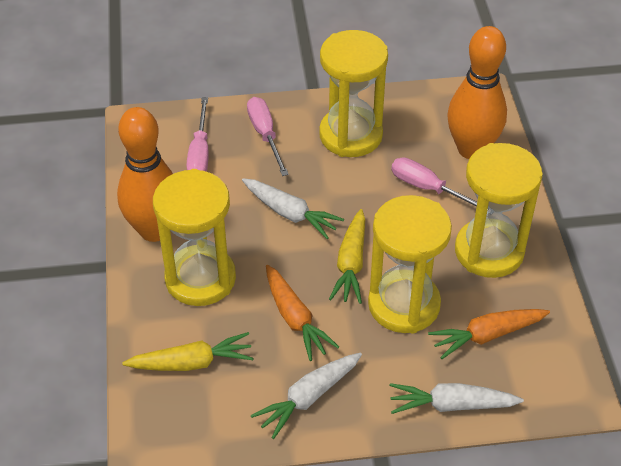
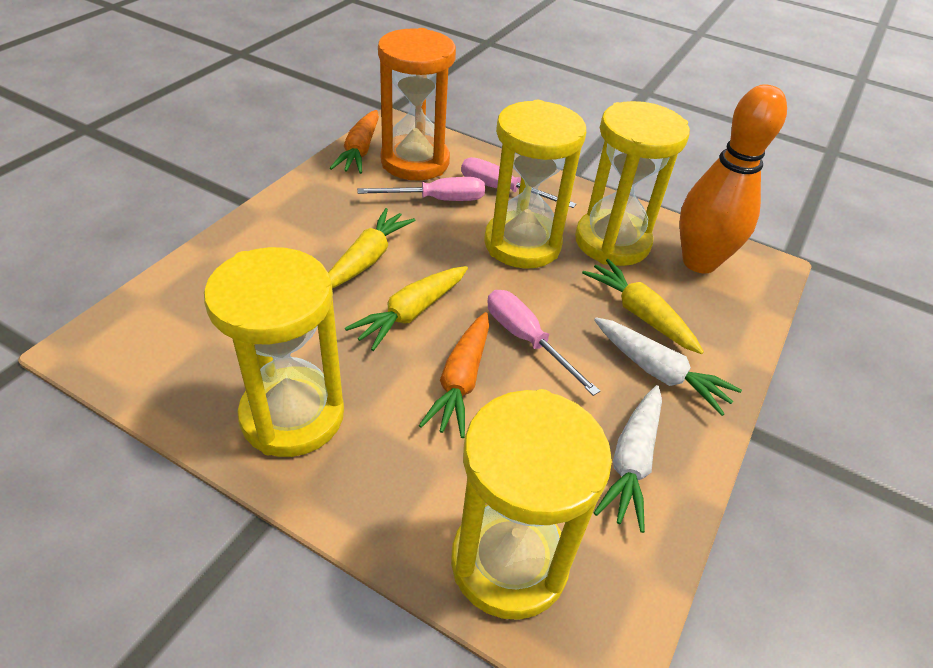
orange bowling pin: [117,107,173,242] [447,26,507,159] = 2 -> [679,84,787,273] = 1
orange hourglass: none = 0 -> [378,28,456,181] = 1
white carrot: [242,178,344,239] [251,353,362,439] [389,383,524,414] = 3 -> [594,317,742,416] [594,385,662,533] = 2
yellow carrot: [122,332,254,371] [329,209,365,304] = 2 -> [328,208,416,288] [345,266,468,351] [582,259,704,354] = 3

